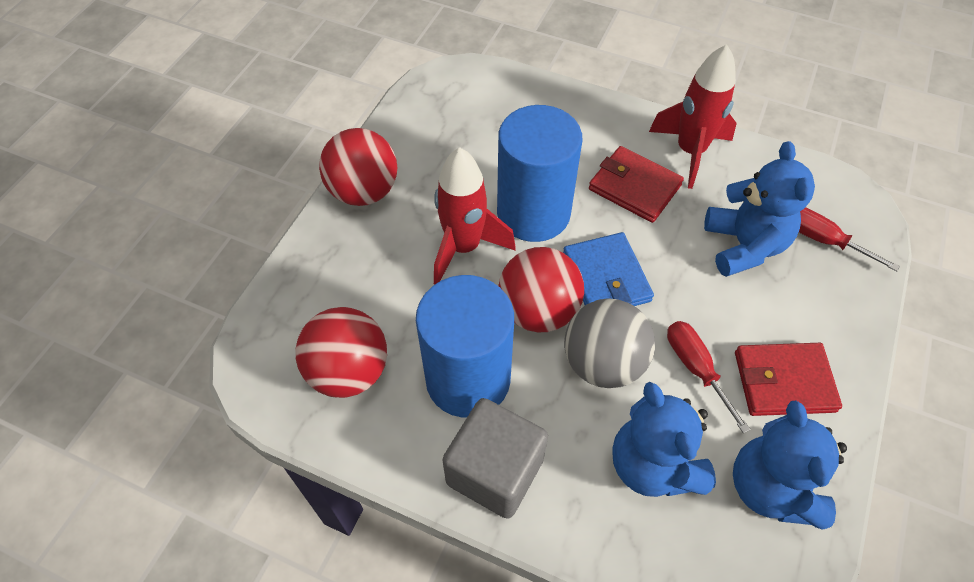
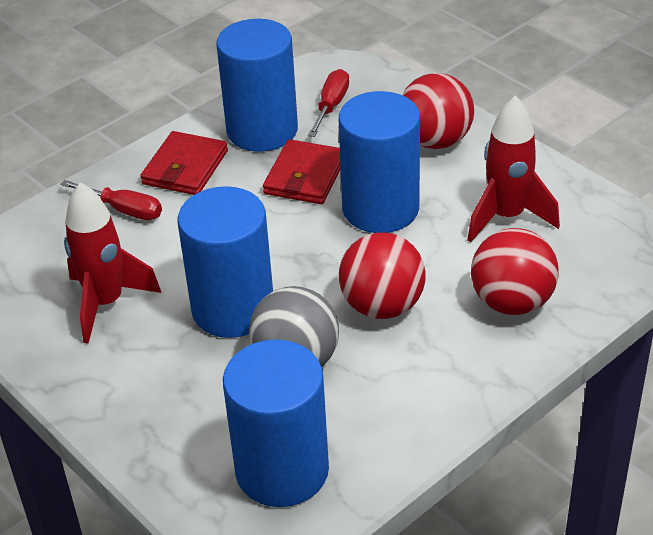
blue cylinder: [416,275,514,418] [497,105,583,242] = 2 -> [177,186,273,338] [216,19,298,152] [223,339,329,507] [339,91,420,233] = 4
blue teddy bear: [612,382,716,497] [704,141,815,277] [733,400,847,530] = 3 -> none = 0
blue wallet: [563,232,654,306] = 1 -> none = 0
grey cube: [442,398,548,519] = 1 -> none = 0

